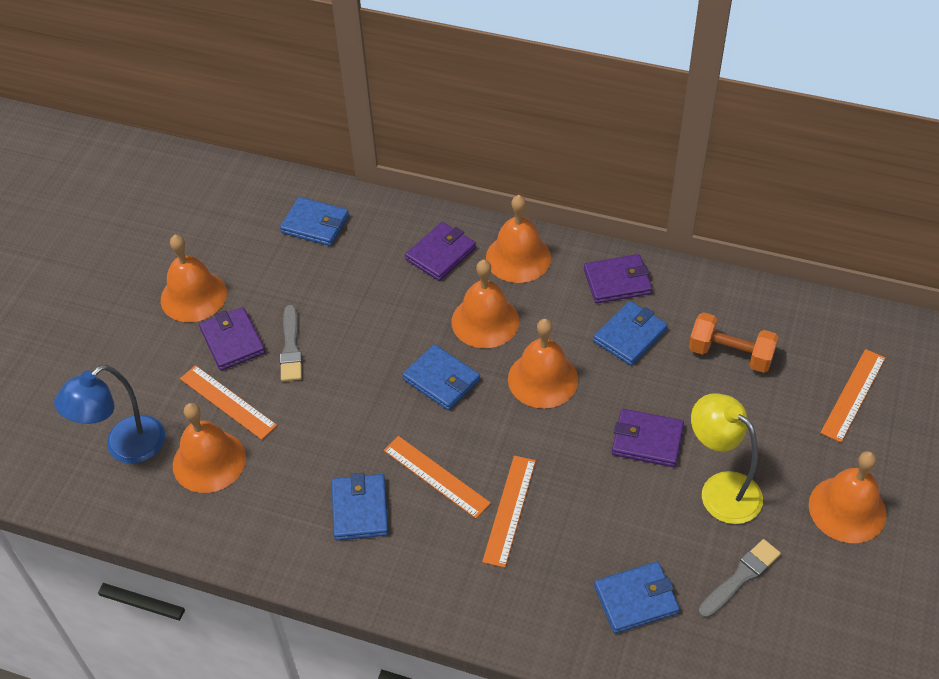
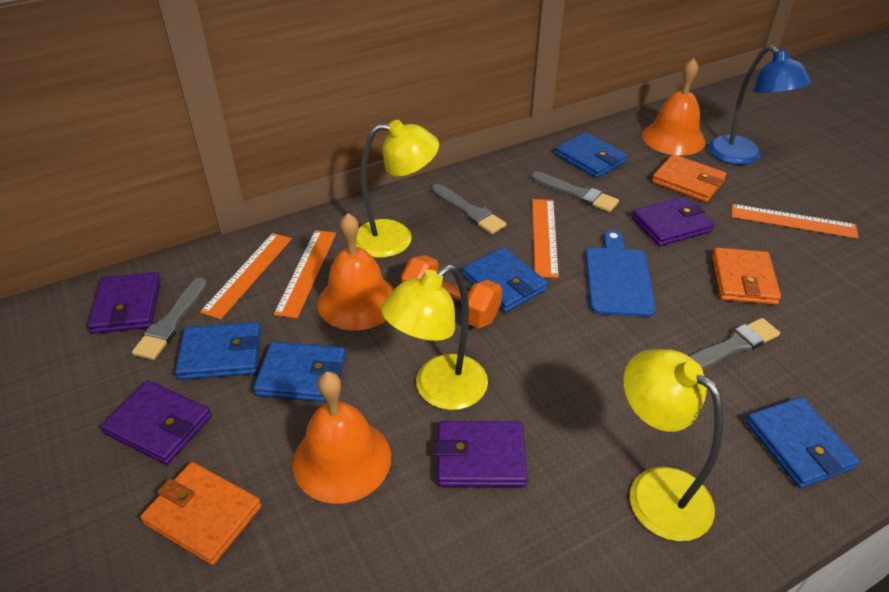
blue cutting board: none = 0 -> [586,230,656,317] = 1
grey brush: [280,305,302,381] [698,539,781,618] = 2 -> [132,278,207,360] [431,184,506,234] [531,172,619,212] [689,318,780,370] = 4
orange bell: [161,235,227,322] [173,403,246,493] [452,260,519,348] [486,195,551,283] [508,319,578,408] [809,451,887,543] = 6 -> [293,372,391,504] [318,213,394,330] [642,58,705,156] = 3
orange wallet: none = 0 -> [140,462,262,565] [652,154,727,202] [712,247,781,305] = 3
yellow lamp: [691,393,763,524] = 1 -> [356,120,439,258] [381,265,488,410] [623,349,724,541] = 3

